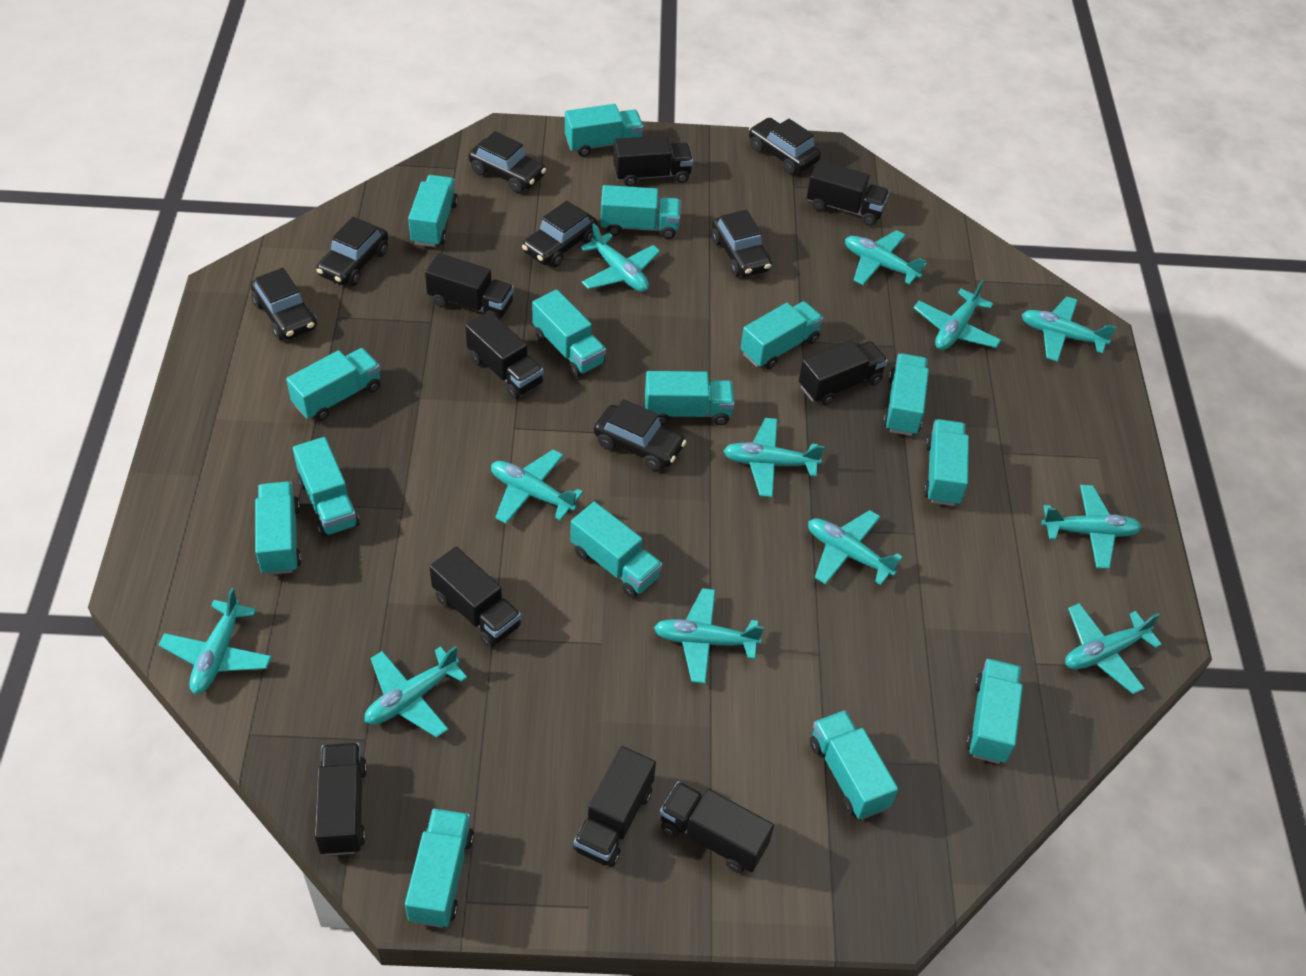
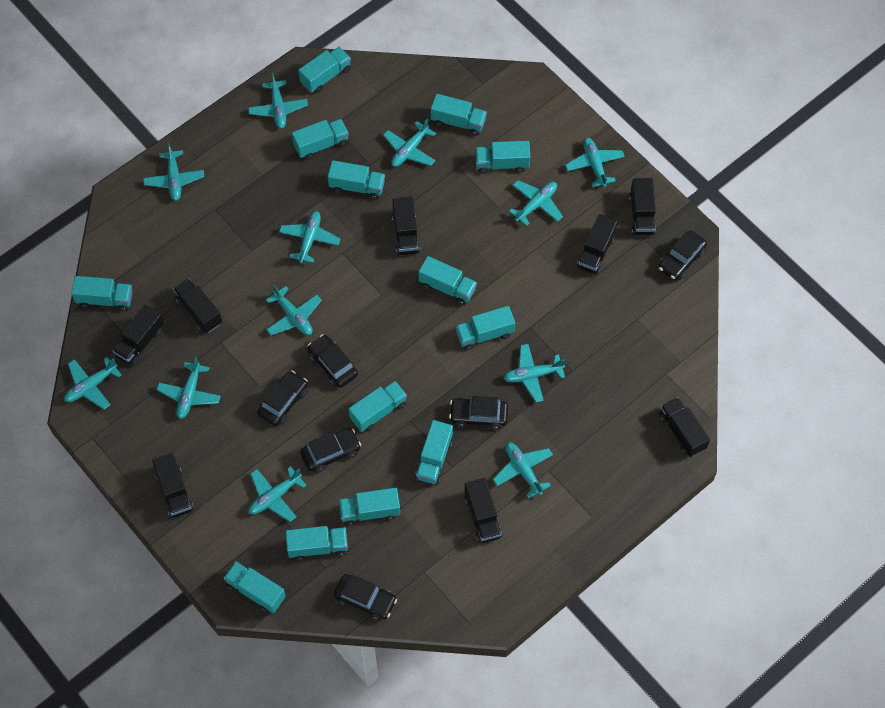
black car: [251,268,317,340] [316,217,388,286] [468,131,546,193] [522,201,597,267] [594,399,686,471] [711,210,772,277] [749,118,821,174] = 7 -> [258,371,308,426] [300,428,361,473] [307,335,358,388] [334,574,397,621] [449,396,508,430] [659,231,707,280] = 6
black truck: [314,743,367,856] [425,253,514,319] [429,547,521,648] [465,311,543,399] [573,746,656,867] [613,135,693,187] [660,781,774,873] [799,340,888,405] [807,160,890,226] = 9 -> [112,305,164,366] [152,453,194,518] [173,278,222,333] [392,196,420,255] [464,478,502,543] [577,214,618,275] [629,178,656,236] [659,397,710,457] = 8
turquoise truck: [255,482,301,575] [286,348,381,421] [293,437,360,537] [405,809,474,928] [408,175,458,247] [532,290,606,377] [565,104,644,157] [570,502,663,598] [600,185,681,239] [645,371,735,425] [741,301,824,369] [810,710,898,820] [883,353,929,436] [924,419,969,506] [966,659,1023,764] = 15 -> [71,276,133,311] [224,561,286,613] [285,526,348,561] [292,119,349,160] [298,47,351,93] [328,160,385,200] [339,488,400,526] [348,381,407,432] [415,420,453,484] [419,256,477,305] [431,94,487,136] [456,306,515,350] [475,141,530,174] = 13

